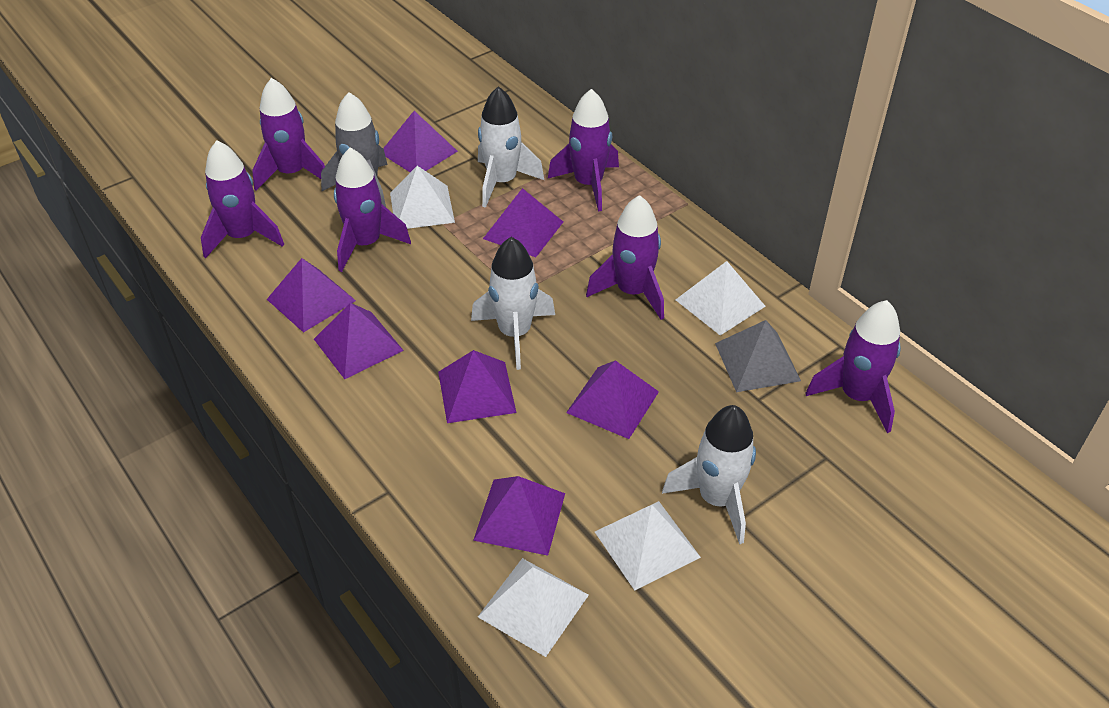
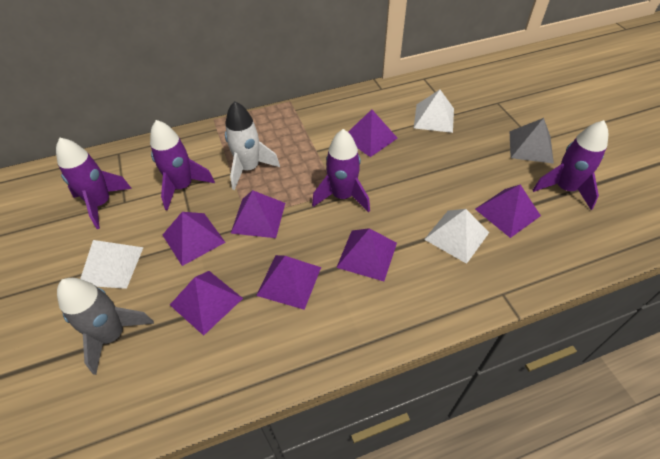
purple rocket: [201,140,284,259] [252,78,325,191] [334,148,411,272] [548,89,619,212] [586,195,664,320] [806,300,901,433] = 6 -> [56,138,132,229] [150,120,215,211] [312,129,370,212] [533,120,608,210] = 4
white pyramid: [390,166,455,229] [478,558,589,657] [595,501,701,591] [676,261,766,336] = 4 -> [80,240,144,289] [414,90,454,133] [424,209,489,264] = 3
white rocket: [471,237,555,370] [478,86,544,208] [662,405,756,544] = 3 -> [225,101,280,190] = 1

